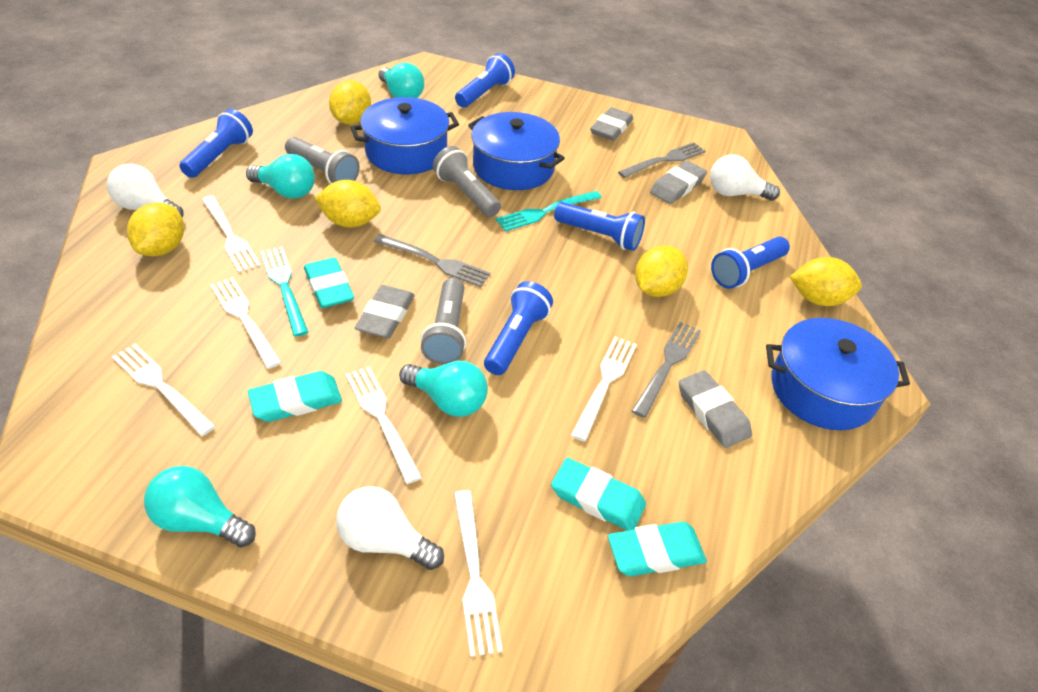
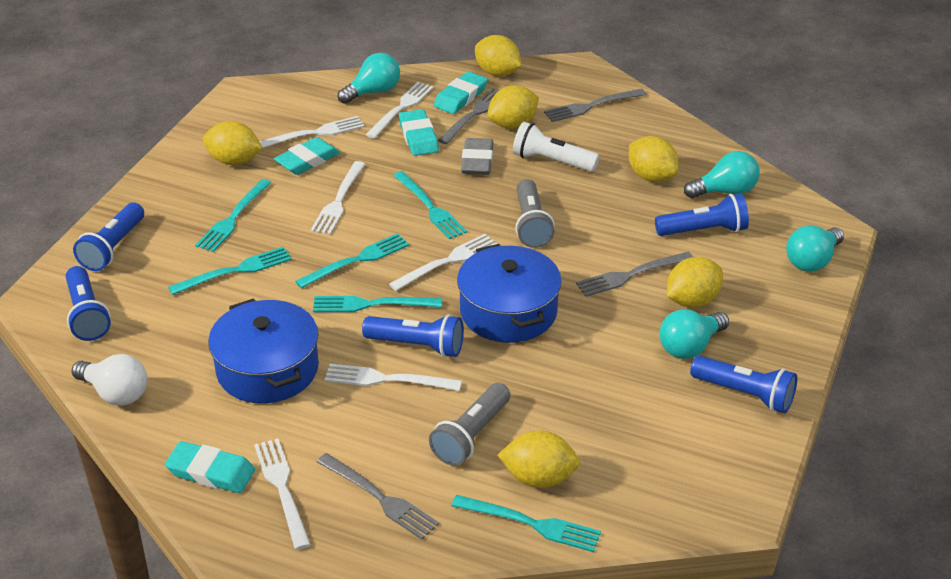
blue pot: [350,97,459,174] [468,112,565,190] [766,318,910,430] = 3 -> [208,298,319,403] [457,244,562,343] = 2
grey eraser: [355,285,415,338] [590,107,633,141] [650,161,707,204] [679,370,752,448] = 4 -> [461,138,494,175] = 1
grey flashlight: [285,137,360,184] [421,278,466,365] [433,146,501,217] = 3 -> [429,383,510,466] [515,179,555,248] = 2
grey fork: [374,234,491,287] [618,142,706,178] [632,322,701,418] = 3 -> [317,453,439,540] [438,88,499,144] [544,89,646,122] [576,252,693,297] = 4
turquoise fork: [260,247,308,337] [496,191,602,232] = 2 -> [168,247,292,295] [195,179,272,252] [295,233,409,289] [313,296,442,312] [393,171,467,239] [451,495,601,552] = 6
white flashlight: none = 0 -> [513,122,600,172] = 1
white light bulb: [107,164,184,218] [336,486,444,570] [710,154,780,201] = 3 -> [72,354,147,406] = 1
yellow lemon: [127,202,184,256] [314,180,381,228] [329,81,371,125] [635,245,688,297] [790,257,862,306] = 5 -> [203,121,263,165] [475,35,522,76] [487,85,539,129] [498,430,580,488] [629,136,679,182] [667,257,723,308] = 6

